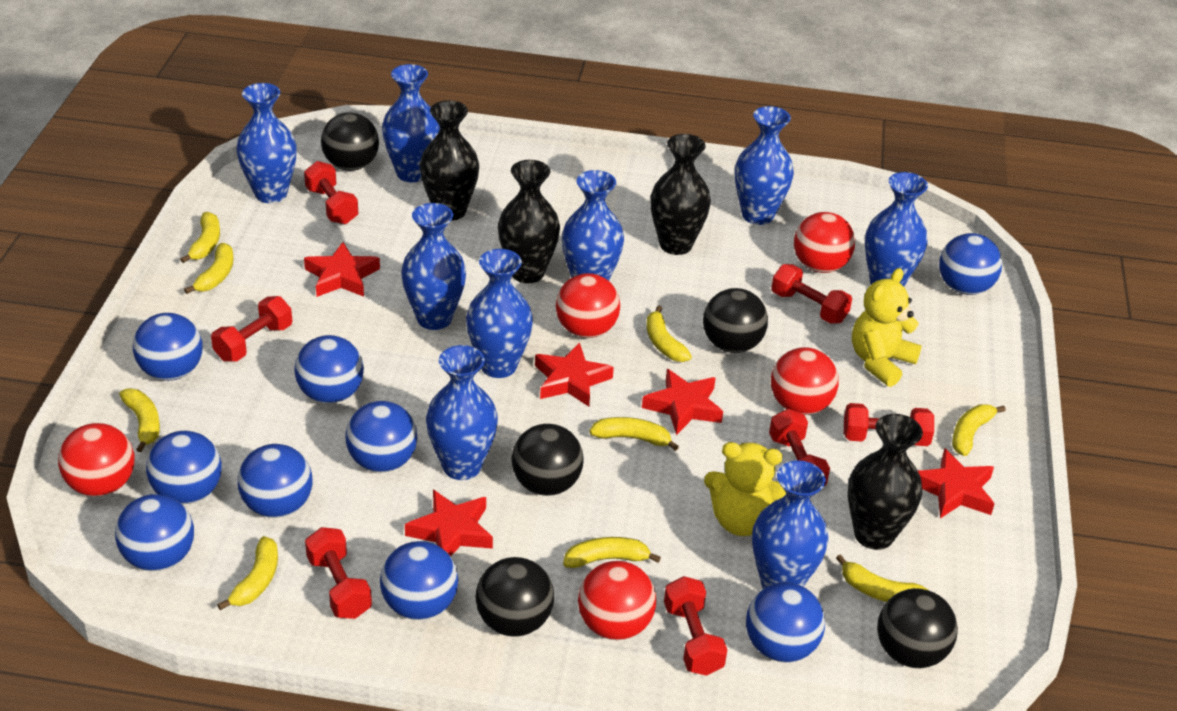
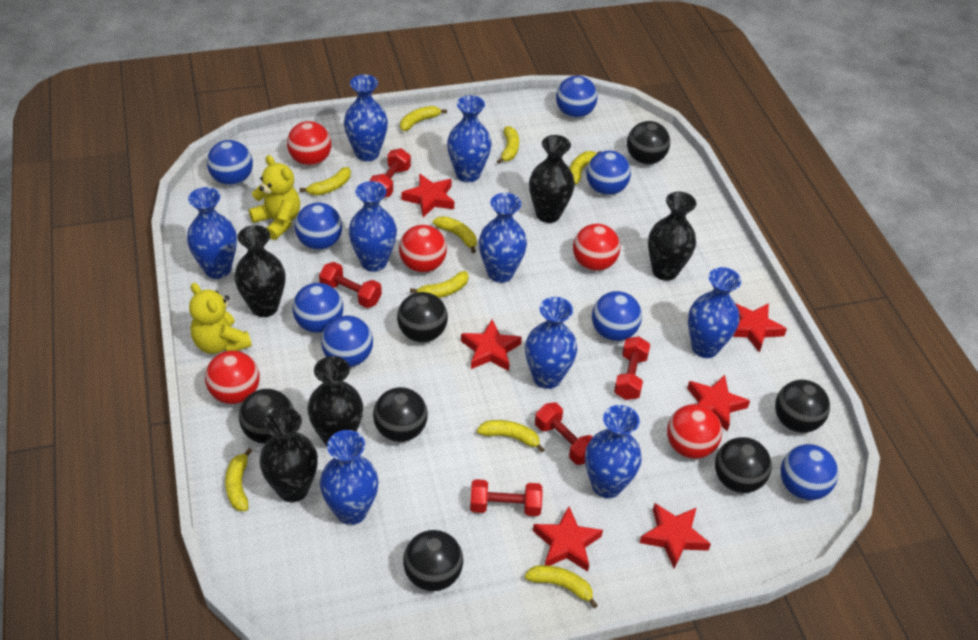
black ball: [321,113,379,171] [476,557,554,637] [511,424,584,496] [703,288,768,353] [877,588,958,668] = 5 -> [239,389,294,444] [373,387,428,442] [397,292,448,342] [403,530,463,591] [627,121,670,165] [715,437,772,493] [775,380,830,433] = 7
black vase: [420,100,479,221] [498,160,560,283] [651,134,711,255] [848,414,923,550] = 4 -> [234,225,285,317] [259,407,318,502] [307,356,363,446] [529,135,575,223] [648,192,697,281] = 5
blue ball: [115,494,194,571] [133,313,203,381] [146,431,222,504] [238,444,312,518] [294,335,364,404] [345,401,418,472] [380,541,458,620] [746,582,825,662] [939,233,1002,295] = 9 -> [207,140,253,185] [292,283,343,333] [295,202,342,250] [321,316,373,367] [556,76,598,118] [586,150,631,195] [592,291,642,341] [781,444,838,500] = 8
red dumbbell: [211,296,292,362] [304,161,358,224] [305,527,372,619] [664,576,727,676] [769,409,830,485] [771,264,852,324] [844,403,934,446] = 7 -> [319,262,382,308] [369,148,411,197] [470,479,543,516] [535,402,593,465] [614,336,650,400] = 5
red star: [304,242,380,297] [405,490,493,556] [535,342,614,406] [642,369,723,435] [918,448,995,518] = 5 -> [401,174,454,217] [461,320,522,371] [533,506,603,572] [640,503,711,568] [687,375,750,431] [732,303,787,353] = 6

